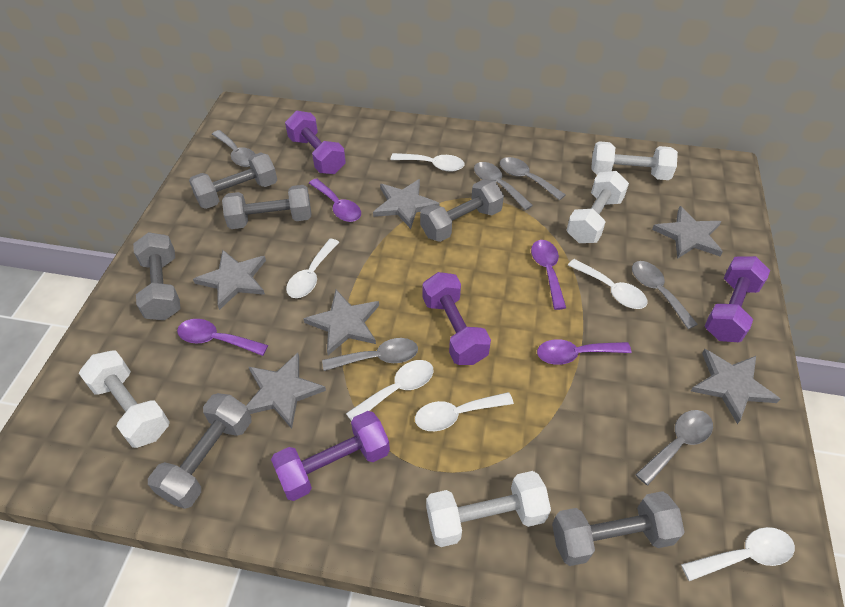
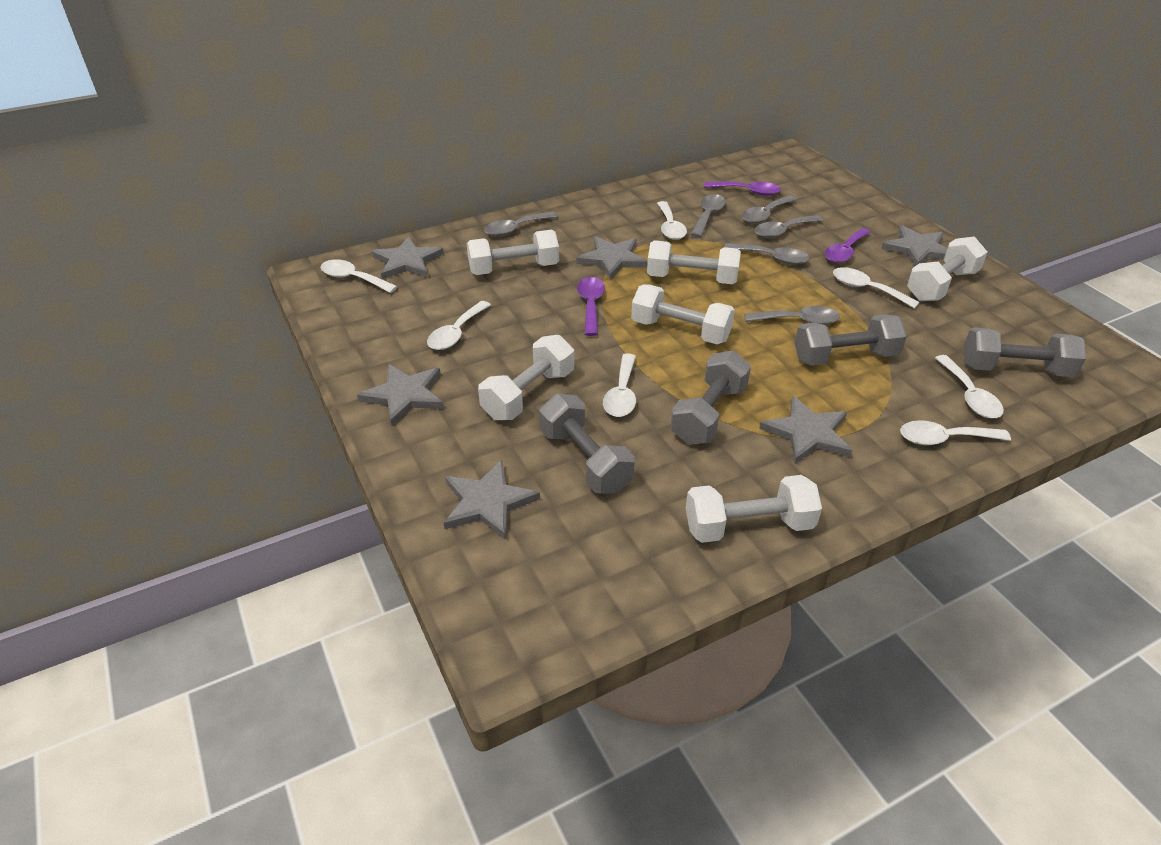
grey dumbbell: [133,232,181,320] [148,393,251,509] [189,152,277,209] [222,185,311,229] [420,180,504,242] [552,491,685,566] = 6 -> [539,394,635,493] [670,351,751,444] [794,314,907,366] [964,327,1086,377] = 4
purple dumbbell: [271,411,390,501] [285,111,346,174] [423,272,491,365] [705,256,770,342] = 4 -> none = 0
purple spoon: [177,319,268,356] [309,178,361,222] [531,240,566,310] [537,339,631,365] = 4 -> [577,277,605,336] [704,181,781,196] [824,228,871,263] = 3
white dumbbell: [79,350,170,448] [426,471,551,547] [567,171,629,243] [591,141,678,180] = 4 -> [467,230,559,275] [478,335,574,420] [631,284,735,344] [647,240,741,284] [686,475,822,543] [907,236,987,301] = 6
white spoon: [286,239,339,298] [346,360,433,421] [390,153,464,172] [415,392,514,431] [568,259,648,309] [681,527,795,581] = 6 -> [321,259,398,293] [427,301,491,350] [603,353,636,417] [657,201,687,240] [833,267,920,309] [900,420,1011,445] [935,355,1004,418] = 7

